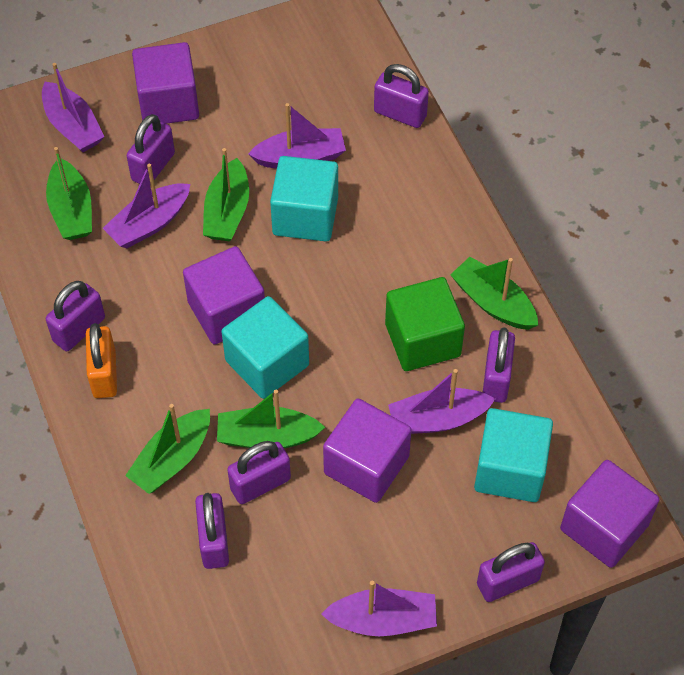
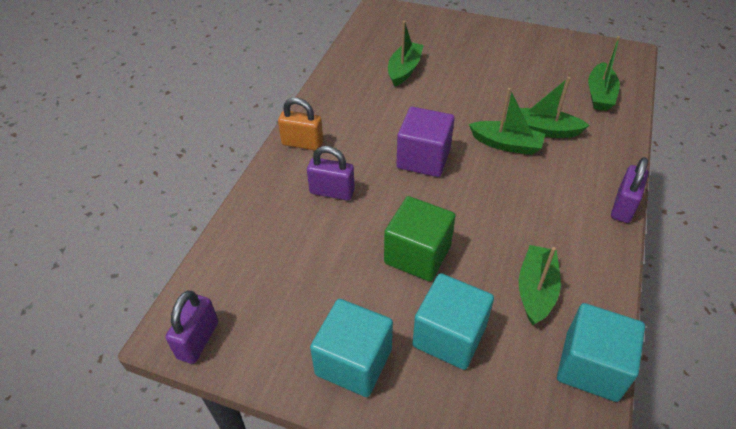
purple boat: [42,63,104,152] [103,164,190,248] [248,103,346,168] [321,580,437,636] [388,369,495,434] = 5 -> none = 0
purple cube: [132,42,199,124] [183,246,265,345] [323,399,412,503] [560,460,659,568] = 4 -> [396,107,454,177] = 1
purple padlock: [46,281,105,351] [127,114,175,185] [195,493,229,569] [227,441,291,504] [374,64,429,128] [477,542,545,602] [483,327,515,403] = 7 -> [165,291,218,364] [307,146,355,200] [611,157,648,223] = 3

